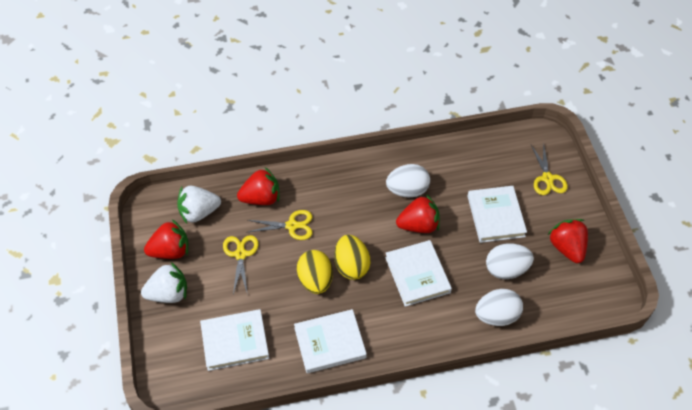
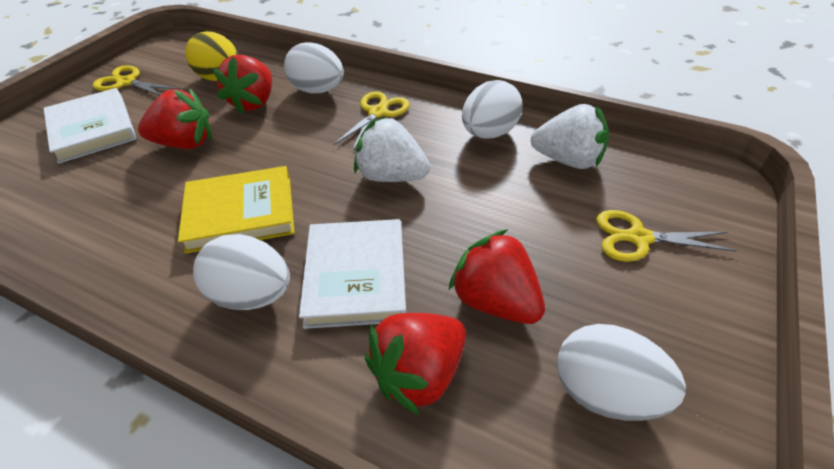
white book: [200,309,269,371] [294,309,367,373] [385,240,452,307] [468,186,527,243] = 4 -> [43,88,136,164] [299,219,406,329] = 2
white egg: [386,164,430,197] [475,289,523,326] [486,243,534,279] = 3 -> [193,234,290,310] [284,42,344,93] [462,80,523,139] [557,324,686,421] = 4
yellow book: none = 0 -> [178,166,295,254] = 1
yellow egg: [297,250,333,294] [334,235,370,280] = 2 -> [185,31,239,81] = 1

